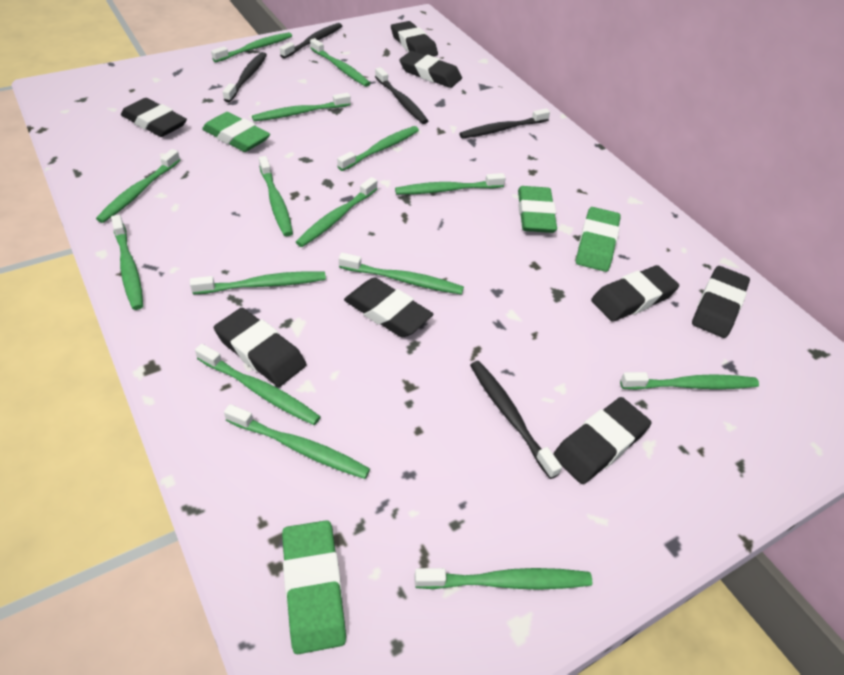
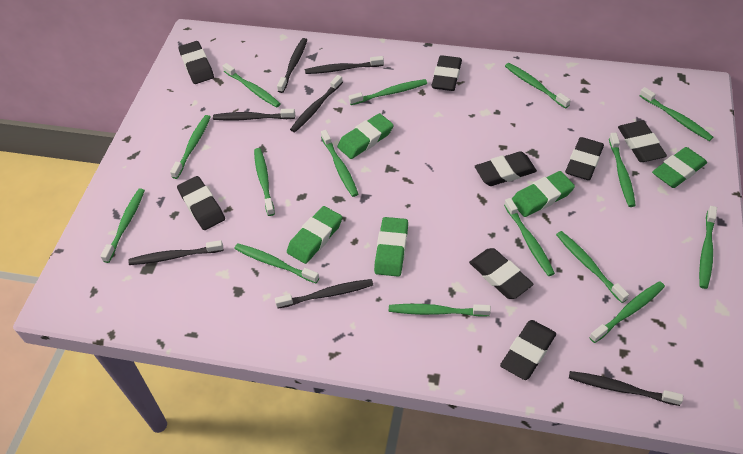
black toothbrush: [223,52,267,102] [280,23,342,58] [375,67,428,124] [459,108,550,139] [470,361,562,479] = 5 -> [128,240,223,265] [213,109,295,121] [275,279,373,309] [277,38,307,93] [290,75,343,132] [305,56,384,74] [569,371,683,406] = 7
green eraser: [202,112,270,152] [282,520,346,654] [518,186,557,233] [576,207,621,272] = 4 -> [287,206,342,264] [337,113,394,159] [374,217,408,277] [512,171,575,217] [652,147,707,188] = 5

